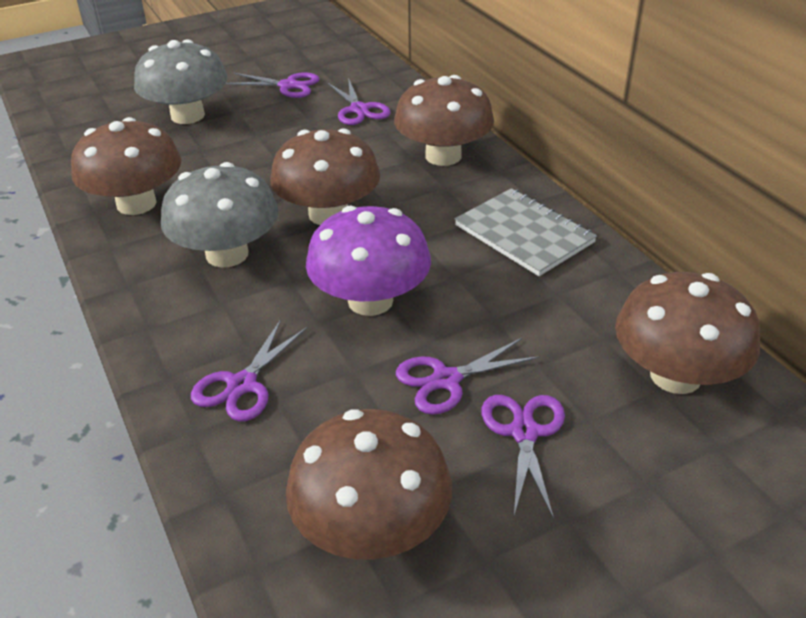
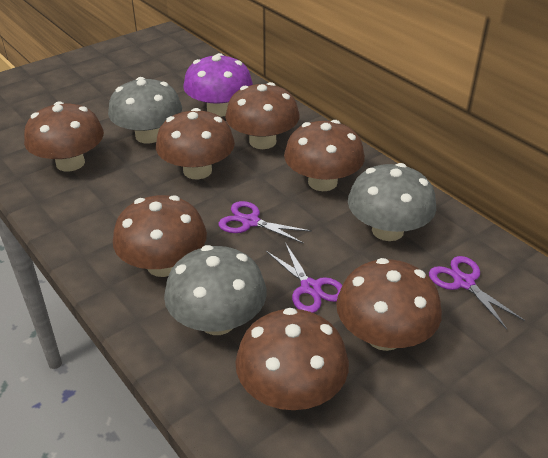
brown mushroom: [71,117,182,215] [270,128,380,225] [286,409,452,560] [394,75,494,166] [615,272,760,394] = 5 -> [24,101,104,171] [113,195,207,277] [156,108,235,179] [225,82,299,149] [235,308,349,410] [284,120,365,191] [336,258,442,351] = 7
grey mushroom: [134,40,228,124] [161,162,279,268] = 2 -> [108,77,182,144] [164,245,267,335] [348,163,436,241] = 3
grey notebook: [455,188,597,276] = 1 -> none = 0
purple scissors: [191,319,308,421] [226,72,319,98] [328,78,390,125] [396,338,540,415] [481,395,565,519] = 5 -> [219,201,312,244] [266,243,342,313] [429,256,525,330] = 3

